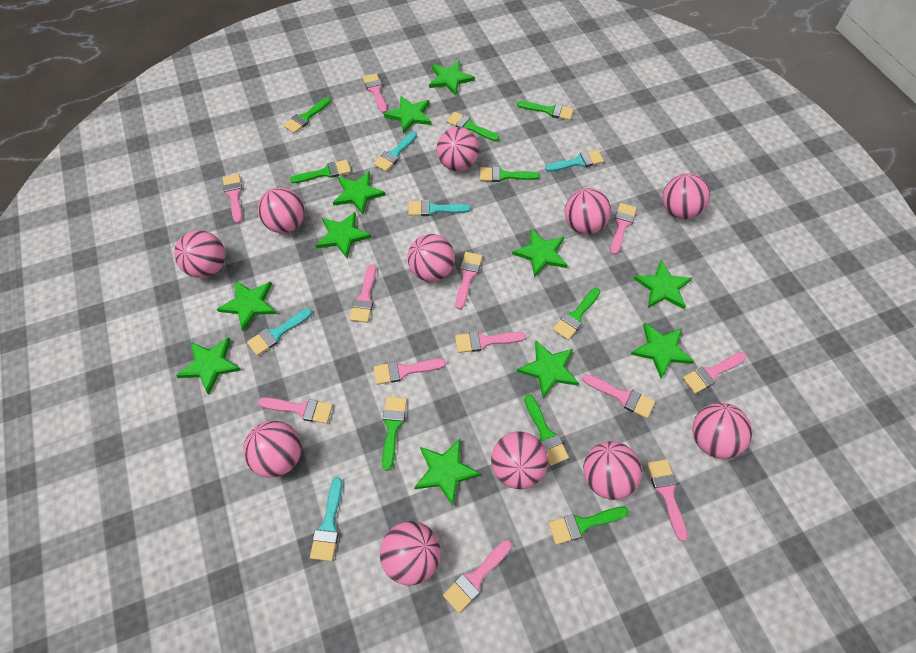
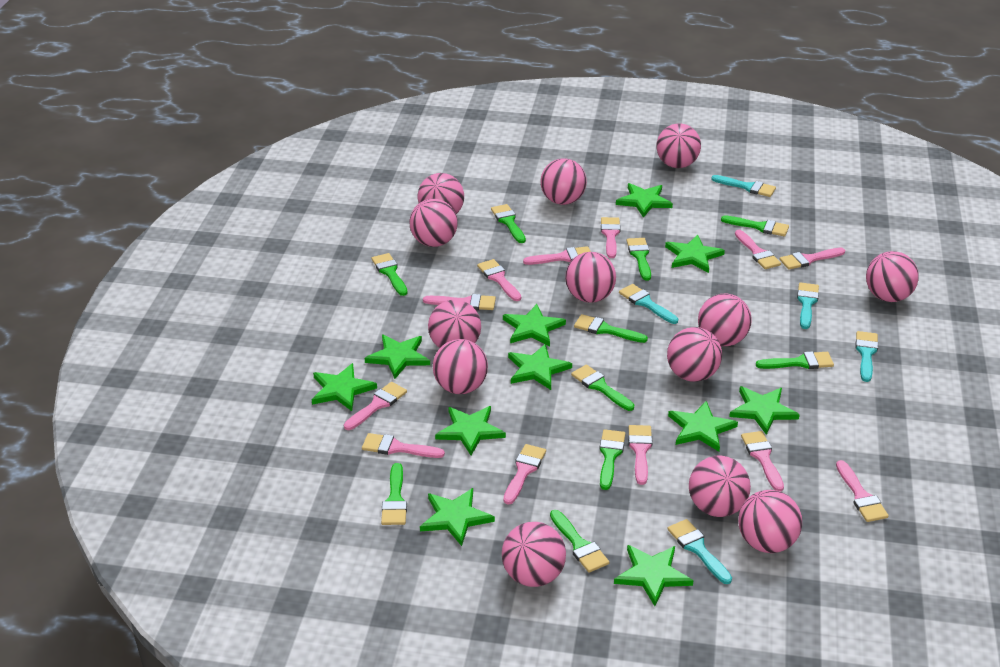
green brush: [283,98,330,134] [290,160,351,183] [382,397,407,471] [446,112,499,141] [480,166,540,182] [517,101,574,120] [524,394,569,466] [548,507,628,545] [553,288,600,340] = 9 -> [372,253,408,296] [381,463,407,525] [491,204,526,243] [550,510,609,573] [571,365,634,411] [574,314,648,343] [599,429,625,490] [626,238,651,281] [721,215,789,236] [756,351,834,369] = 10
pink ball: [174,230,225,278] [243,420,301,478] [258,187,305,233] [380,521,441,586] [407,234,455,282] [437,127,479,171] [491,432,548,489] [565,188,611,234] [583,441,642,500] [662,173,710,219] [692,403,752,459] = 11 -> [409,199,458,247] [418,173,464,214] [428,300,481,348] [433,339,488,394] [502,522,566,587] [540,158,587,205] [565,252,616,303] [656,123,701,168] [667,327,722,382] [689,456,751,517] [698,294,752,346] [738,490,802,553] [866,251,919,302] = 13

